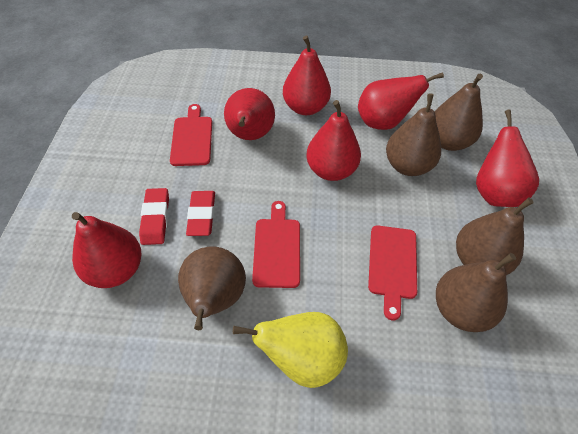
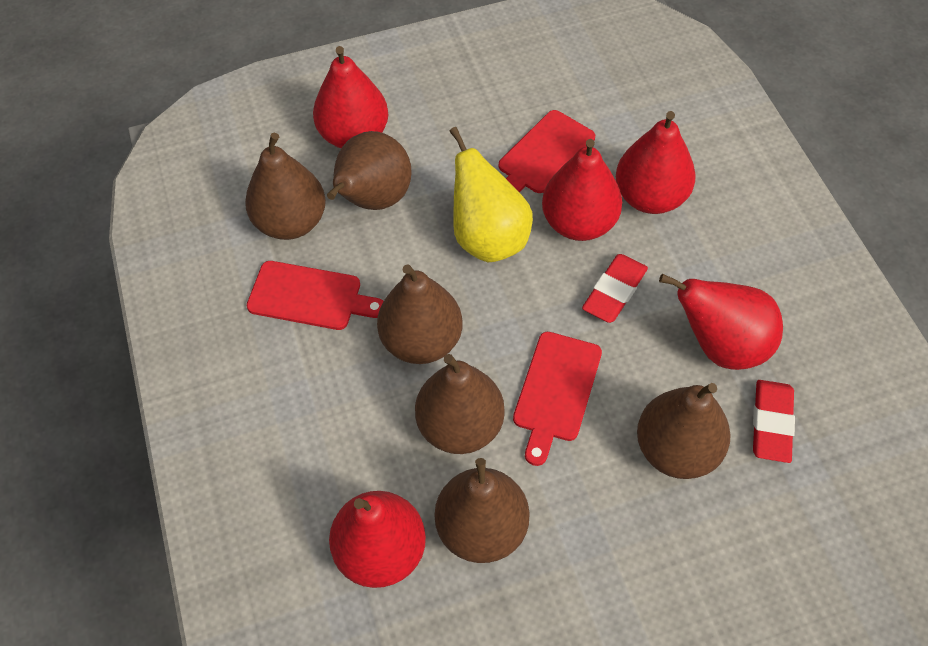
brown pear: [178,247,246,330] [386,93,441,176] [435,74,483,151] [436,253,516,332] [456,197,534,275] = 5 -> [245,133,326,240] [327,131,412,210] [377,264,462,364] [415,354,505,454] [435,458,529,563] [637,383,731,479] = 6
red pear: [72,212,141,288] [224,88,275,140] [283,36,331,115] [306,100,361,181] [358,72,444,130] [476,109,539,207] = 6 -> [313,46,388,148] [329,491,426,588] [542,139,622,241] [616,111,696,214] [659,274,783,370] = 5

